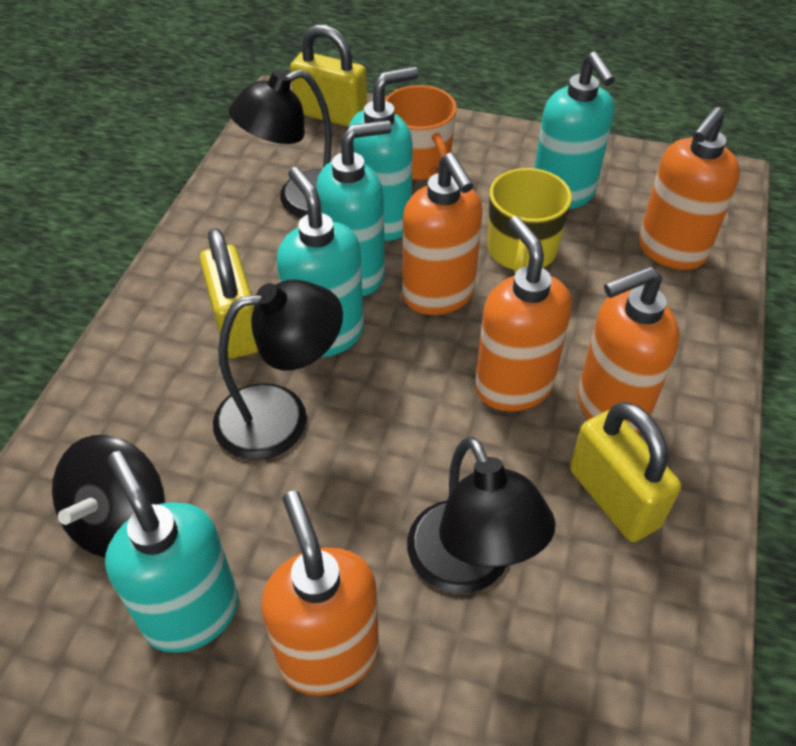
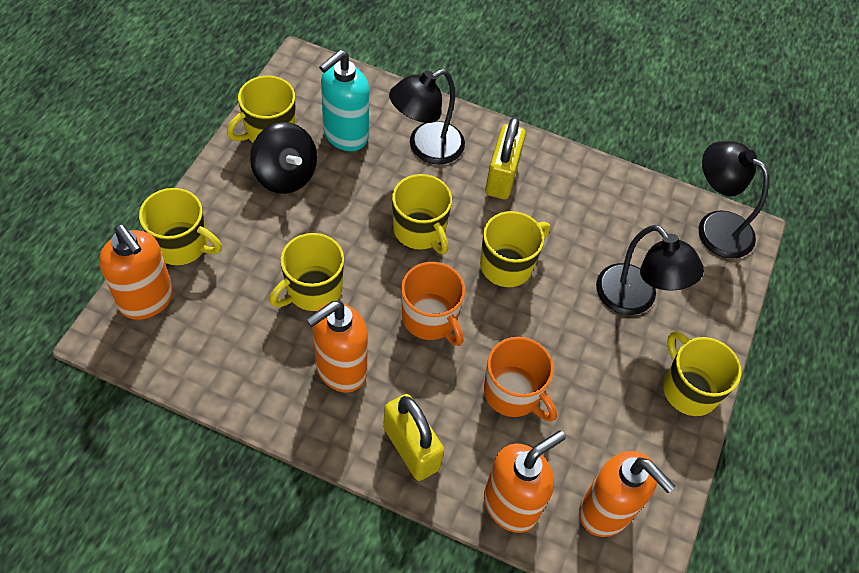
orange mug: [385,85,457,180] = 1 -> [401,262,465,346] [484,337,557,422] = 2
orange soap dispenser: [261,491,379,696] [402,153,483,315] [475,216,572,411] [578,266,680,434] [639,107,740,270] = 5 -> [99,225,173,320] [306,301,368,392] [484,430,566,533] [579,451,675,537] = 4
turquoise soap dispenser: [105,451,239,653] [277,167,364,357] [316,120,392,296] [348,67,418,241] [535,51,615,209] = 5 -> [319,50,369,151] = 1
yellow mug: [488,168,572,273] = 1 -> [139,188,222,265] [227,76,296,143] [269,233,344,311] [392,174,452,254] [480,211,550,287] [663,331,741,416] = 6
yellow padlock: [199,228,258,358] [290,24,367,127] [570,402,681,542] = 3 -> [383,394,444,481] [485,117,526,199] = 2

